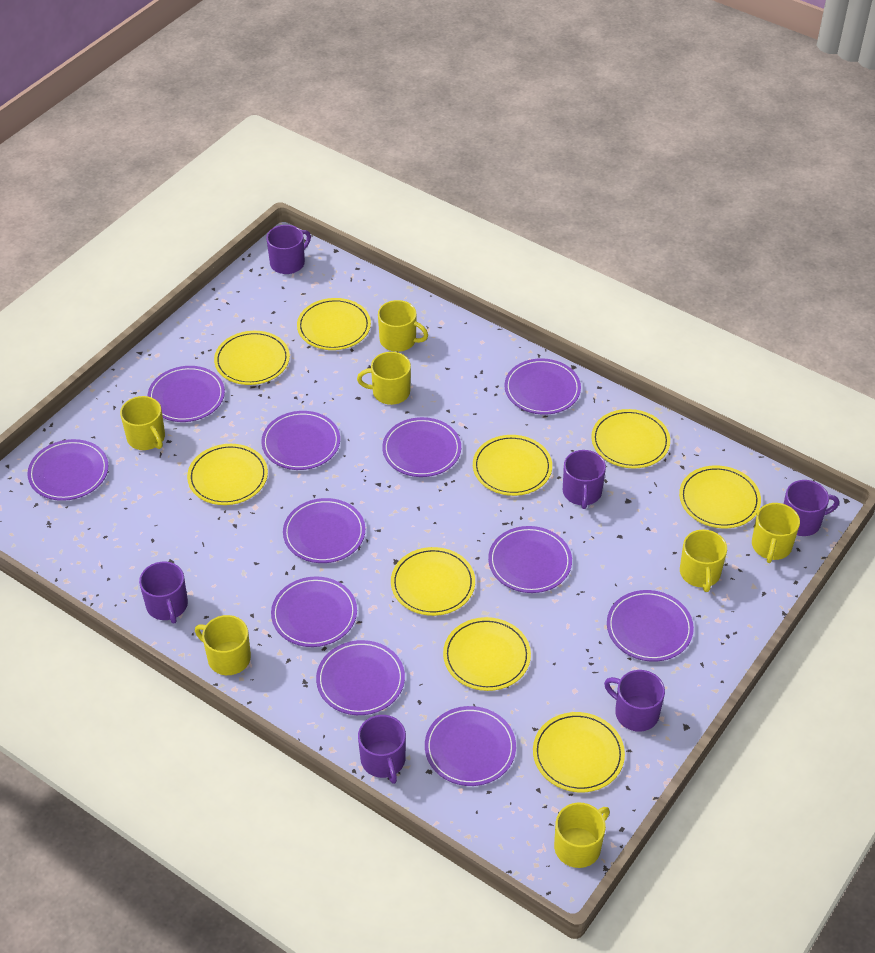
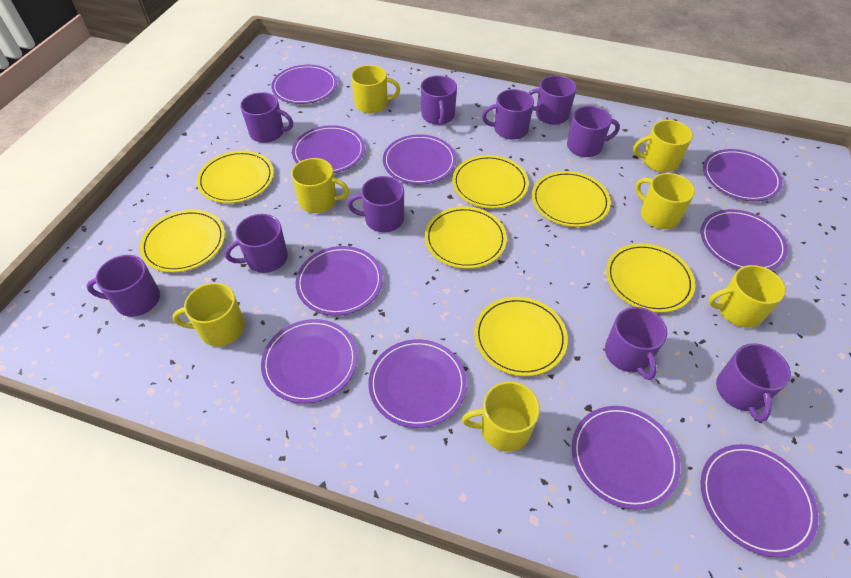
purple mug: [139,562,188,624] [266,225,311,274] [358,715,406,784] [563,450,606,509] [604,670,665,732] [784,480,839,536] = 6 -> [86,255,160,317] [225,214,288,273] [240,92,293,143] [347,176,404,232] [421,75,457,125] [482,89,534,140] [528,75,577,125] [567,106,620,157] [605,307,667,380] [716,343,791,422] = 10
purple plate: [27,439,108,501] [148,366,225,422] [261,411,340,470] [271,576,357,647] [283,498,365,563] [316,640,405,715] [382,417,461,477] [425,706,516,786] [488,526,572,593] [504,358,581,415] [607,590,694,662] = 11 -> [261,319,358,403] [271,65,337,104] [292,125,365,173] [295,246,383,316] [368,339,467,428] [383,135,456,184] [572,406,680,510] [701,209,788,270] [701,444,818,557] [703,149,782,201] = 10
yellow plate: [187,444,268,505] [214,331,290,385] [297,298,371,350] [391,547,475,616] [443,617,531,691] [473,435,552,496] [533,712,625,792] [591,409,670,468] [679,465,761,528] = 9 -> [140,210,225,272] [197,151,274,203] [425,206,507,269] [452,155,529,208] [474,297,568,376] [532,171,611,227] [606,243,695,313] = 7

